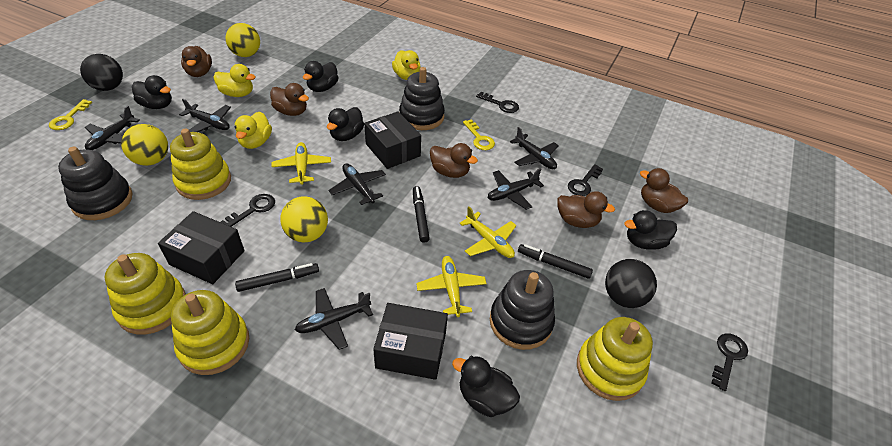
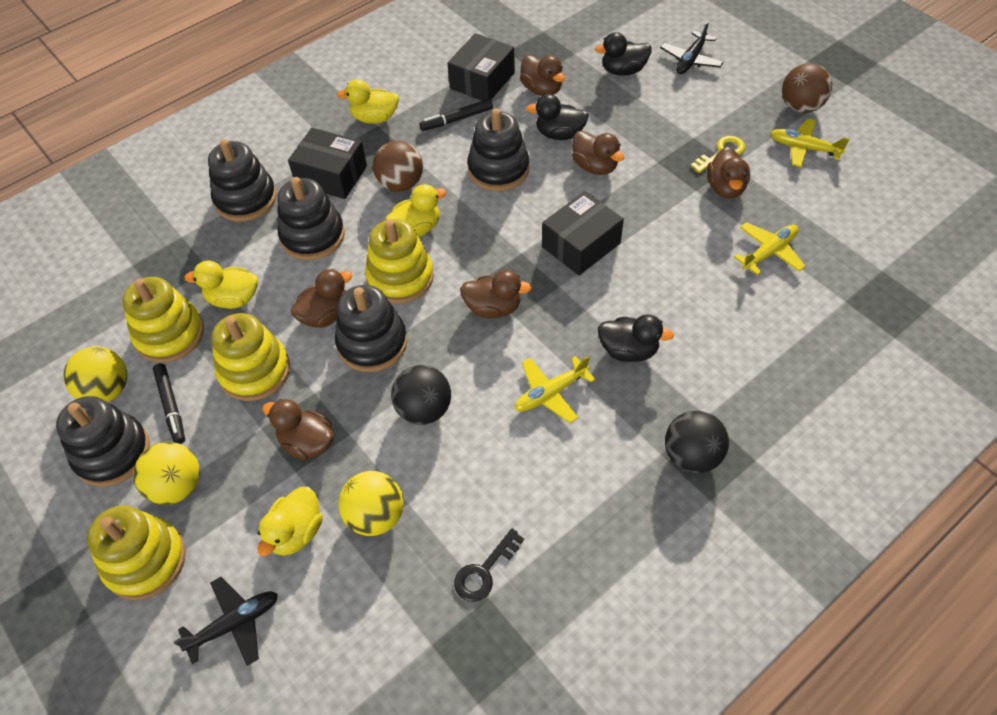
black duck: [132,75,172,109] [303,61,339,92] [327,107,364,141] [452,356,520,417] [625,210,677,249] = 5 -> [526,94,589,140] [595,32,652,76] [598,314,674,362] = 3
black key: [221,194,275,227] [476,92,519,113] [568,164,603,196] [711,334,748,391] = 4 -> [454,528,524,602] = 1
black marker: [235,263,319,292] [413,186,430,243] [518,244,593,279] = 3 -> [153,363,185,444] [419,99,493,131] = 2
black plane: [85,106,140,150] [179,99,231,132] [295,288,373,350] [329,163,386,205] [488,168,544,210] [510,127,559,169] = 6 -> [174,577,278,666] [660,21,723,74] = 2
black stacking toy: [58,147,133,220] [399,67,445,130] [490,270,555,350] = 3 -> [56,396,150,487] [208,139,277,222] [277,177,345,260] [335,285,407,372] [467,108,530,191] = 5
brown ball: none = 0 -> [373,141,423,192] [782,63,832,113] = 2
brown duck: [181,46,212,77] [270,83,309,116] [430,143,478,178] [557,191,615,228] [640,168,688,213] = 5 -> [262,399,334,460] [291,269,353,328] [460,270,532,318] [520,55,565,96] [572,131,624,175] [707,147,750,199] = 6
yellow duck: [213,64,256,97] [235,112,272,149] [392,50,421,80] = 3 -> [184,261,258,309] [257,487,323,556] [337,79,399,124] [386,184,446,237] = 4
yellow key: [49,99,92,130] [463,119,495,150] = 2 -> [691,136,745,173] = 1

